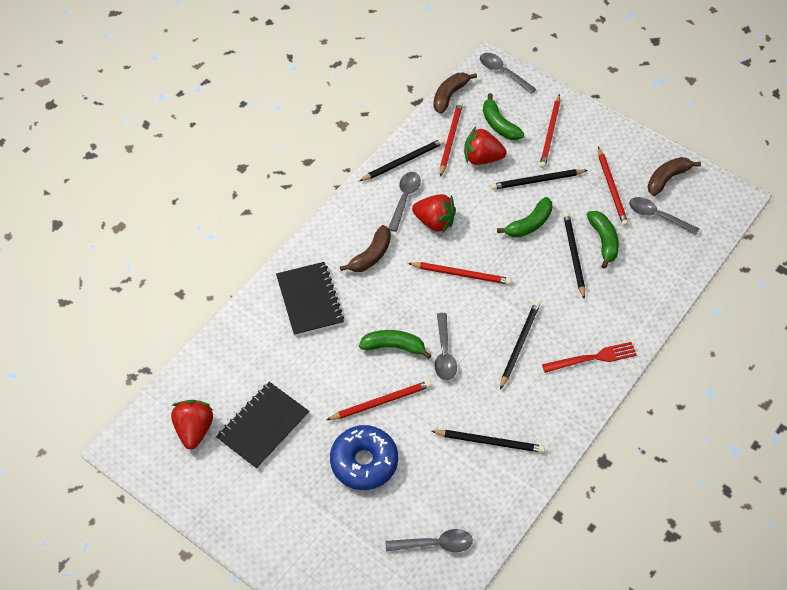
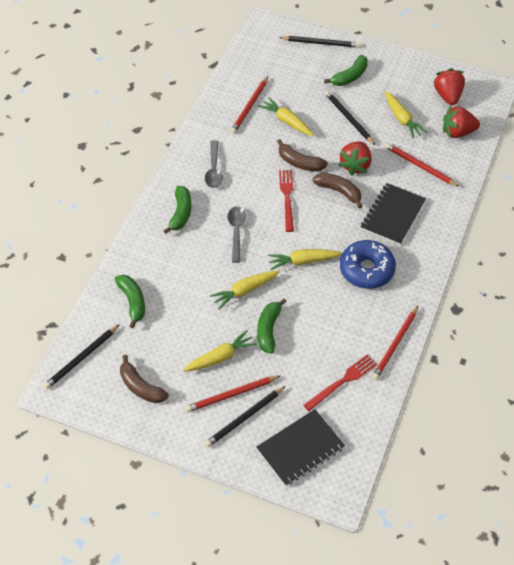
black pencil: [359,139,444,181] [431,430,545,453] [491,169,588,190] [500,301,540,390] [563,212,585,299] = 5 -> [44,324,120,389] [205,386,286,447] [279,36,359,48] [325,90,375,145] = 4
grey spoon: [385,529,473,552] [388,172,421,232] [434,313,457,380] [480,53,536,94] [629,197,699,235] = 5 -> [205,140,223,188] [227,206,246,263] = 2
red fork: [542,342,637,373] = 1 -> [279,170,294,232] [303,355,377,411] = 2
red pencil: [326,380,432,420] [408,262,512,285] [440,102,463,177] [540,94,560,168] [598,147,629,226] = 5 -> [185,376,280,412] [231,76,268,134] [372,306,418,380] [385,143,460,187] = 4
yellow carrot: none = 0 -> [183,330,257,372] [210,270,280,310] [258,97,314,136] [268,249,342,270] [385,91,427,139] = 5

